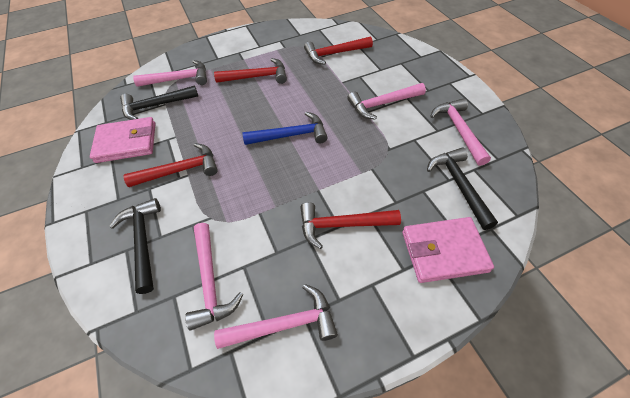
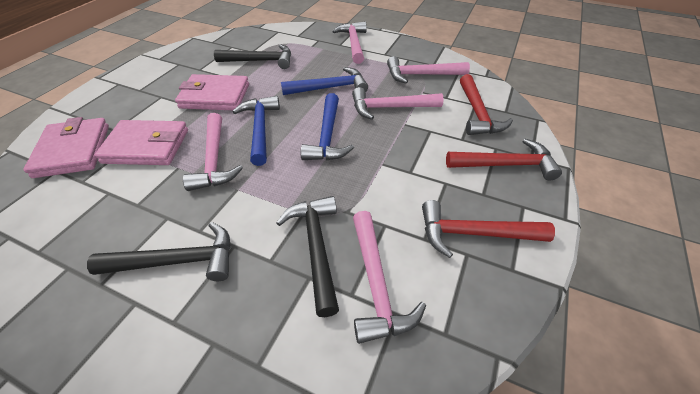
blue hammer: [242,112,328,145] = 1 -> [233,96,280,166] [281,67,368,95] [301,93,354,161] = 3
pink wallet: [90,117,155,163] [402,217,494,283] = 2 -> [23,117,109,178] [95,120,188,165] [175,74,249,110] = 3
red hammer: [123,143,218,187] [214,58,287,84] [300,202,401,249] [304,36,373,65] = 4 -> [422,200,555,258] [446,139,562,181] [460,74,513,135] = 3

